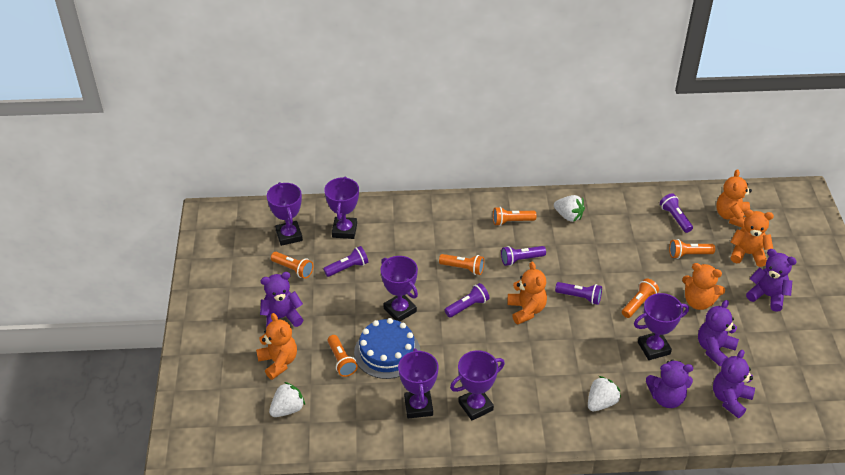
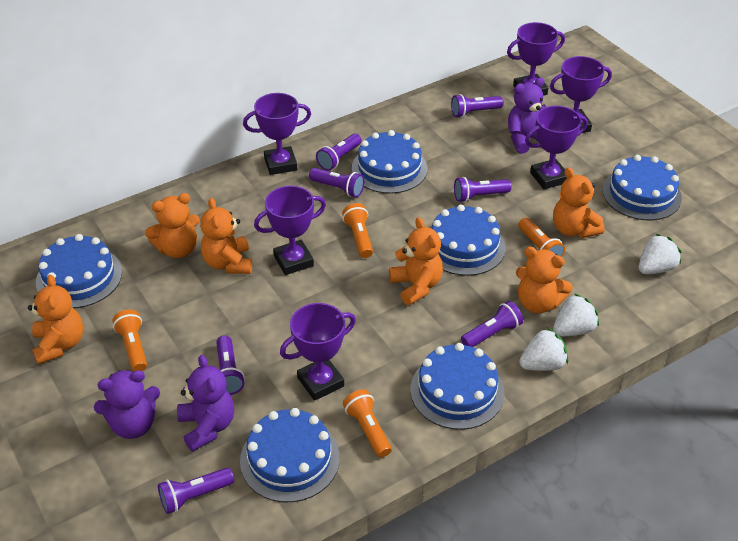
blue cake: [354,318,420,379] = 1 -> [36,234,122,308] [240,408,340,502] [352,130,427,194] [410,343,505,430] [431,204,506,276] [602,155,682,220] = 6
orange flashlight: [271,252,313,279] [327,335,358,377] [439,254,484,275] [493,207,537,226] [622,278,659,318] [669,239,715,259] = 6 -> [112,310,147,371] [342,203,373,258] [343,389,392,458] [518,218,565,257] = 4
orange teddy bear: [256,313,297,380] [507,262,547,324] [682,263,725,310] [716,169,752,228] [730,209,774,267] = 5 -> [28,275,83,365] [145,193,200,258] [200,198,252,274] [389,217,443,305] [516,247,573,314] [553,167,605,238] = 6
purple flashlight: [323,246,368,277] [445,283,490,318] [501,246,546,266] [555,282,602,305] [660,193,693,233] = 5 -> [158,468,234,514] [216,335,245,395] [309,168,365,197] [316,133,362,171] [451,94,503,118] [454,177,511,202] [461,301,523,347] = 7
purple teddy bear: [260,272,303,328] [646,359,693,408] [698,300,739,366] [713,350,755,418] [746,249,797,312] = 5 -> [94,370,160,439] [177,355,234,452] [508,78,546,154] = 3

